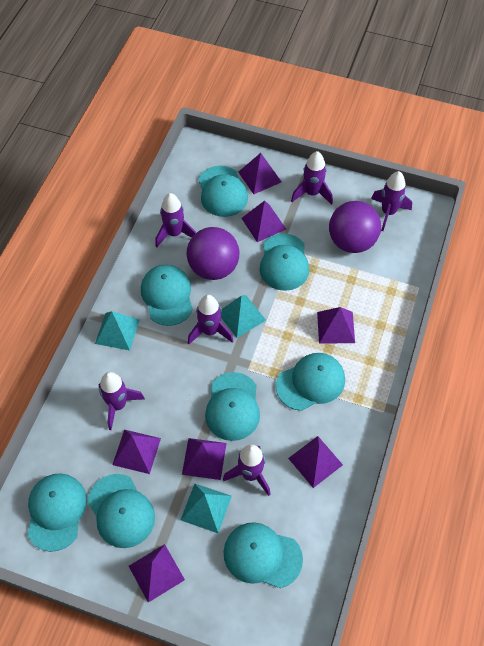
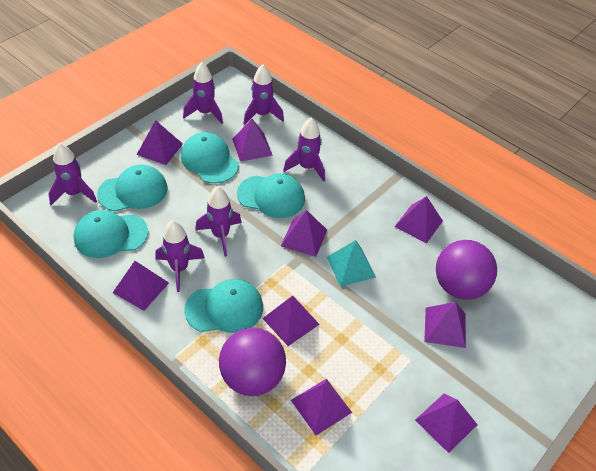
purple pyramid: [112,430,161,474] [129,544,185,603] [182,438,226,480] [238,153,282,194] [241,201,286,242] [288,436,343,488] [317,307,355,343] = 7 -> [113,261,169,311] [136,120,183,165] [232,119,273,162] [262,296,319,346] [281,210,327,257] [291,379,352,435] [395,196,443,244] [415,394,478,453] [424,302,466,348] = 9
turquoise cap: [27,473,87,552] [87,474,155,548] [141,265,193,326] [198,165,248,217] [205,372,260,441] [224,522,303,588] [260,233,309,291] [276,353,345,411] = 8 -> [73,210,148,258] [97,164,168,211] [181,132,239,183] [184,279,263,333] [237,173,305,218] = 5
turquoise pyramid: [95,311,140,351] [181,484,232,533] [221,295,266,338] = 3 -> [327,240,376,287] = 1

